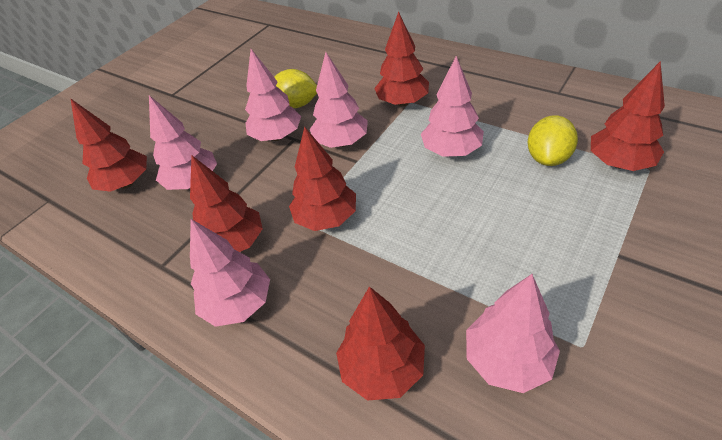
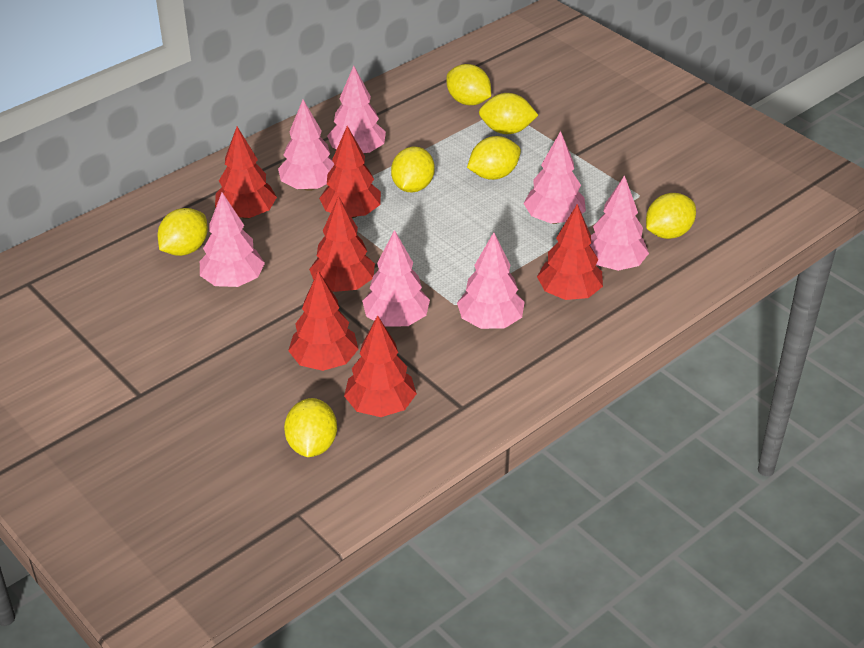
pink tree: [149,95,217,190] [190,219,270,327] [245,49,301,141] [310,52,368,148] [421,56,484,157] [466,274,560,393] = 6 -> [200,192,265,287] [278,100,335,191] [327,66,386,154] [362,230,430,327] [457,232,525,329] [523,131,586,224] [590,175,649,271] = 7
yellow lemon: [274,69,317,108] [528,115,578,166] = 2 -> [158,208,208,256] [284,398,337,457] [391,146,435,192] [446,64,491,105] [467,136,521,180] [479,93,538,134] [646,193,696,239] = 7

